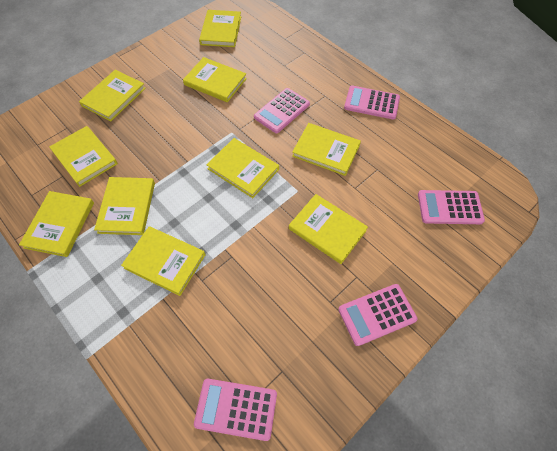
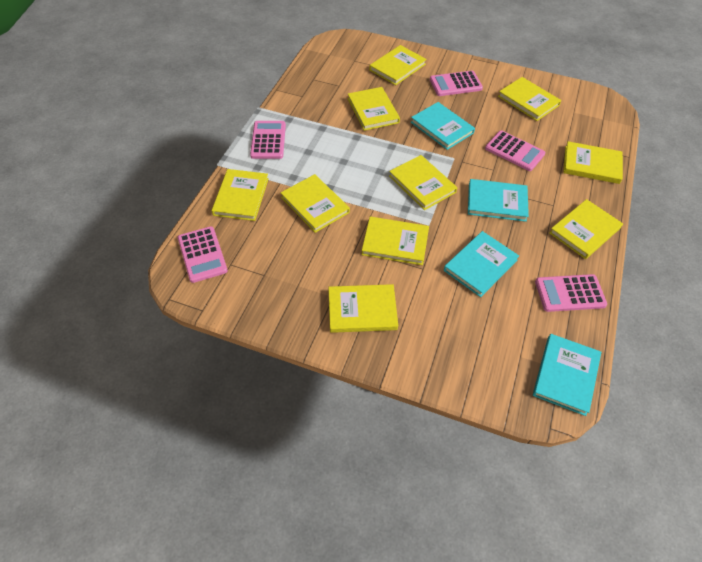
turquoise book: none = 0 -> [411,102,475,150] [444,231,519,297] [468,179,529,222] [533,334,602,416] = 4

